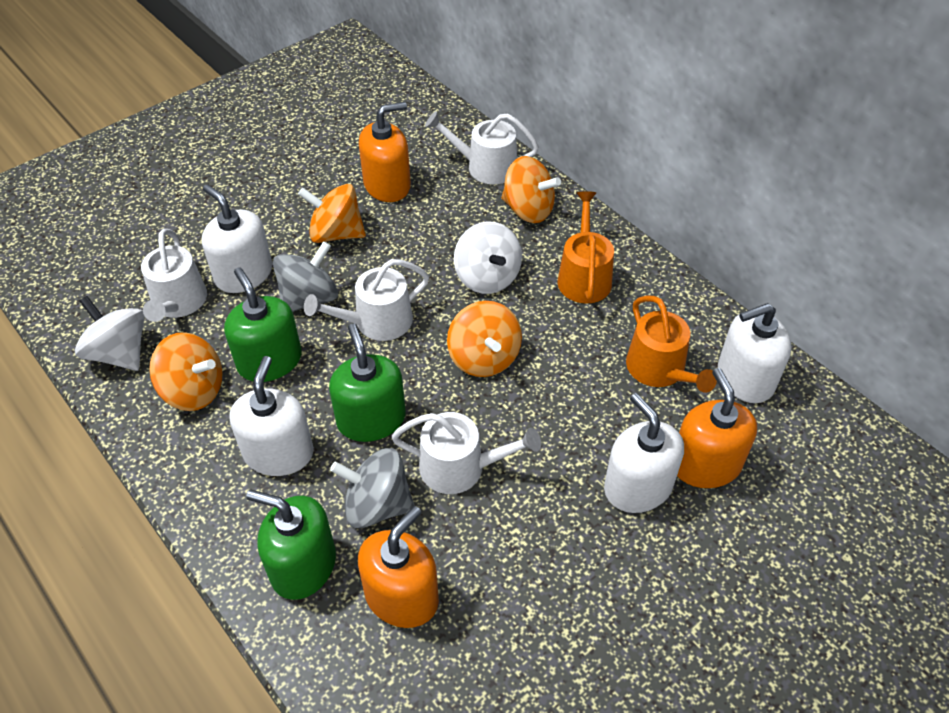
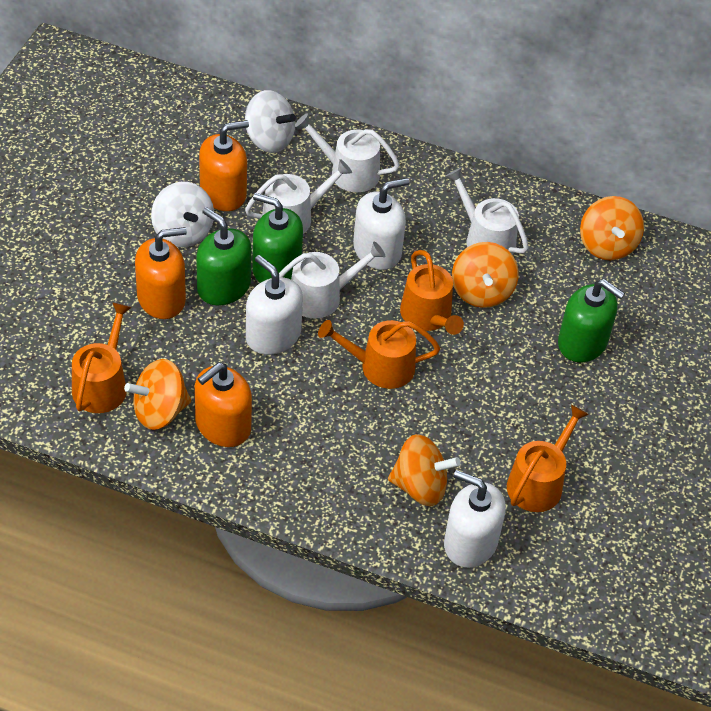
grey spinning top: [273,241,338,312] [330,448,415,528] = 2 -> none = 0
orange watering can: [557,191,614,304] [626,295,717,393] = 2 -> [72,302,132,413] [318,320,440,389] [400,250,464,335] [507,404,589,512] = 4
white soap dispenser: [202,184,272,293] [229,356,314,476] [604,393,684,513] [718,303,791,403] = 4 -> [246,255,303,355] [353,178,409,270] [444,470,506,568] = 3

